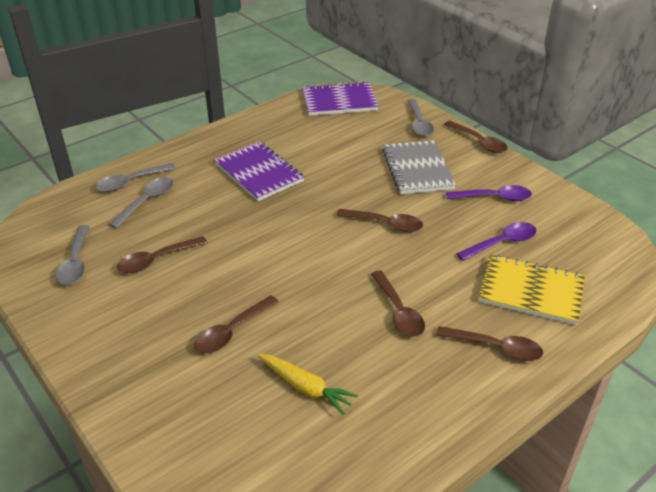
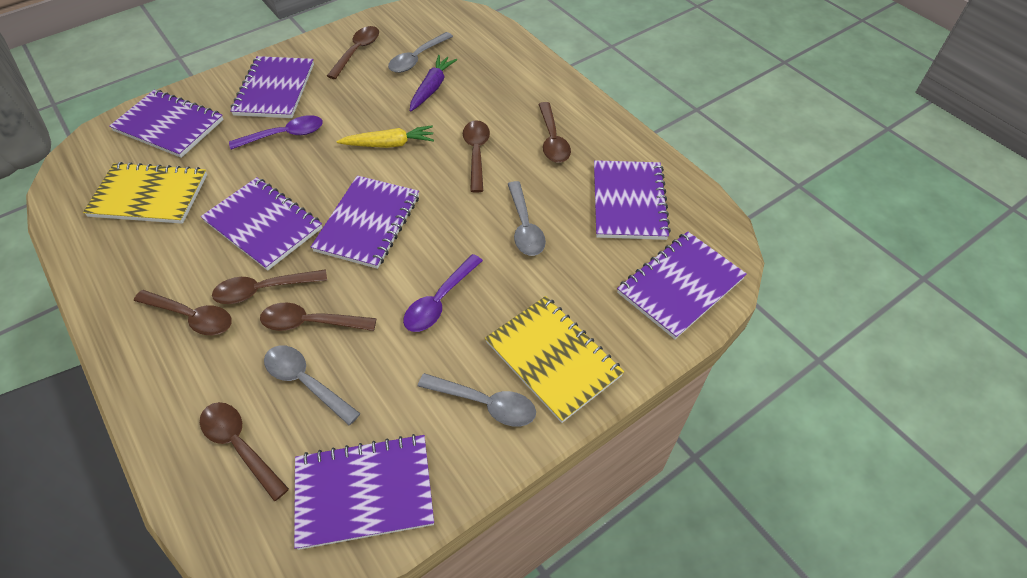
brown spoon: [117,236,207,273] [194,295,279,353] [336,209,423,232] [371,271,425,337] [436,326,543,361] [444,121,508,153] = 6 -> [134,290,232,335] [200,402,289,501] [212,269,327,304] [260,303,377,331] [327,26,379,79] [463,120,490,193] [538,102,571,163] = 7
grey notebook: [382,140,456,194] = 1 -> none = 0
purple carrot: none = 0 -> [410,55,457,112] = 1
purple notebook: [214,141,304,201] [302,81,379,116] = 2 -> [109,90,224,158] [201,177,322,271] [230,56,314,118] [294,434,434,550] [311,175,419,269] [594,160,671,240] [617,231,747,339] = 7
yellow notebook: [478,255,585,325] = 1 -> [83,162,207,224] [485,296,624,423] = 2

